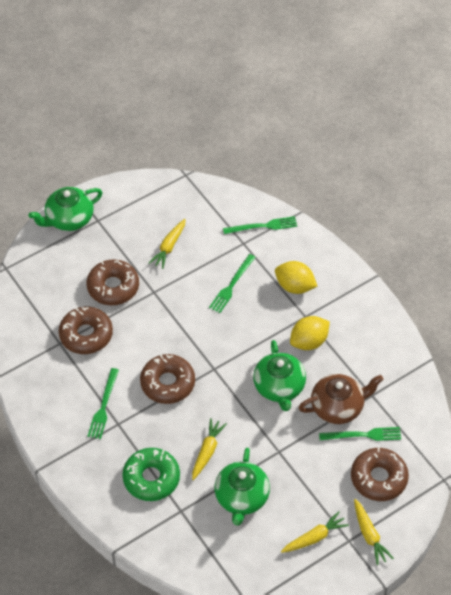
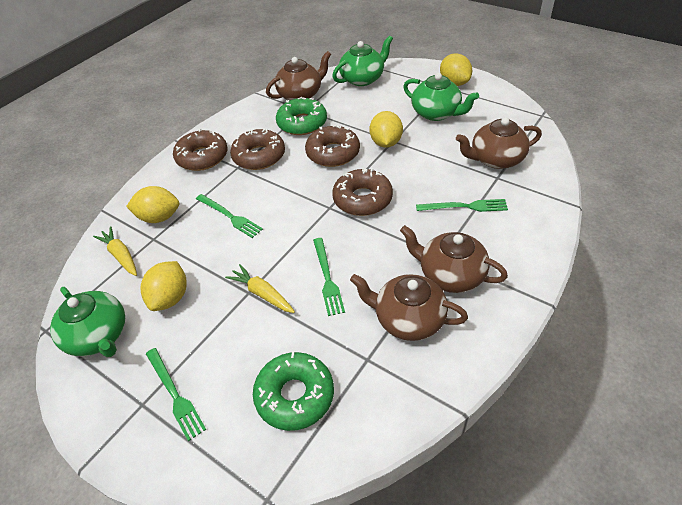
brown teapot: [299,374,384,424] = 1 -> [266,51,331,100] [350,274,468,341] [400,225,508,293] [456,117,542,169] = 4
green donut: [122,448,180,501] = 1 -> [253,351,334,431] [276,97,327,135] = 2
yellow carrot: [149,219,186,269] [192,418,227,480] [281,511,349,553] [354,499,394,565] = 4 -> [93,226,137,276] [225,264,295,313] = 2
yellow lemon: [275,261,317,294] [290,316,330,350] = 2 -> [126,186,179,223] [141,261,187,311] [370,111,403,148] [440,53,472,86] = 4

